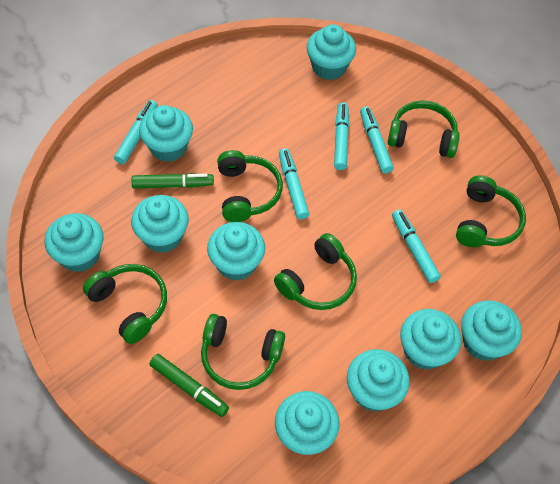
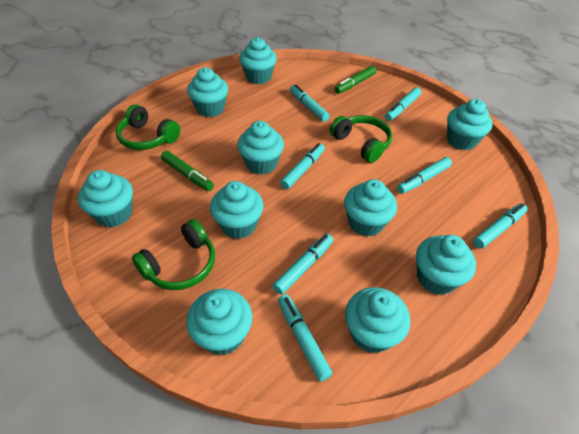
green headphones: [83,264,167,344] [201,314,285,390] [217,150,283,222] [274,233,357,310] [388,100,460,158] [456,175,526,247] = 6 -> [116,104,180,150] [132,219,215,290] [330,115,392,163] = 3
turquoise cupcake: [45,213,103,272] [131,195,189,253] [139,105,193,162] [207,222,265,281] [275,391,339,455] [307,24,356,80] [347,349,410,412] [400,309,461,370] [461,300,522,361] = 9 -> [78,170,133,227] [186,289,252,355] [187,67,228,117] [210,181,264,239] [237,121,284,174] [239,37,277,84] [344,179,397,237] [345,287,410,353] [416,235,476,295] [447,99,493,150] = 10
turquoise marker: [114,100,158,164] [279,148,309,220] [334,102,349,170] [360,107,393,174] [392,210,441,283] = 5 -> [273,234,333,294] [278,294,332,381] [280,143,325,189] [290,84,330,122] [385,87,421,121] [397,157,452,194] [473,203,527,249] = 7

